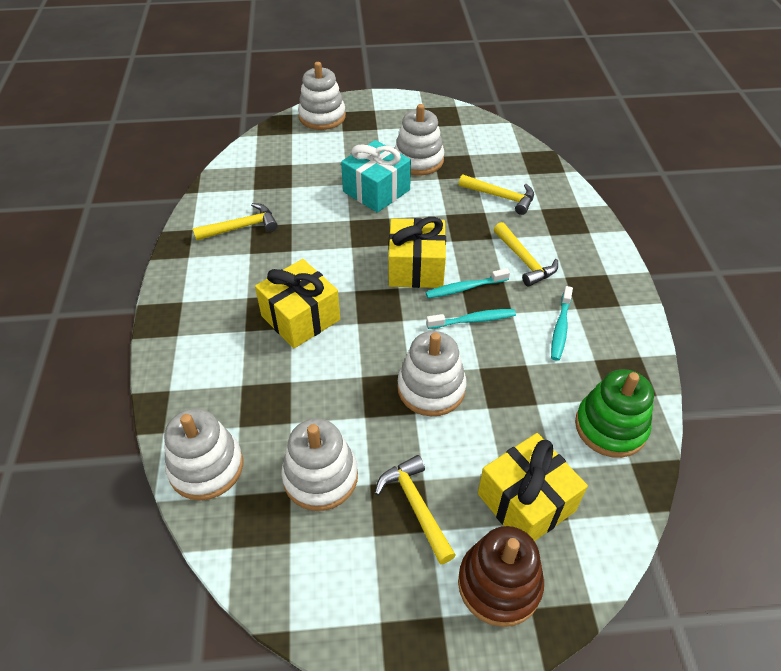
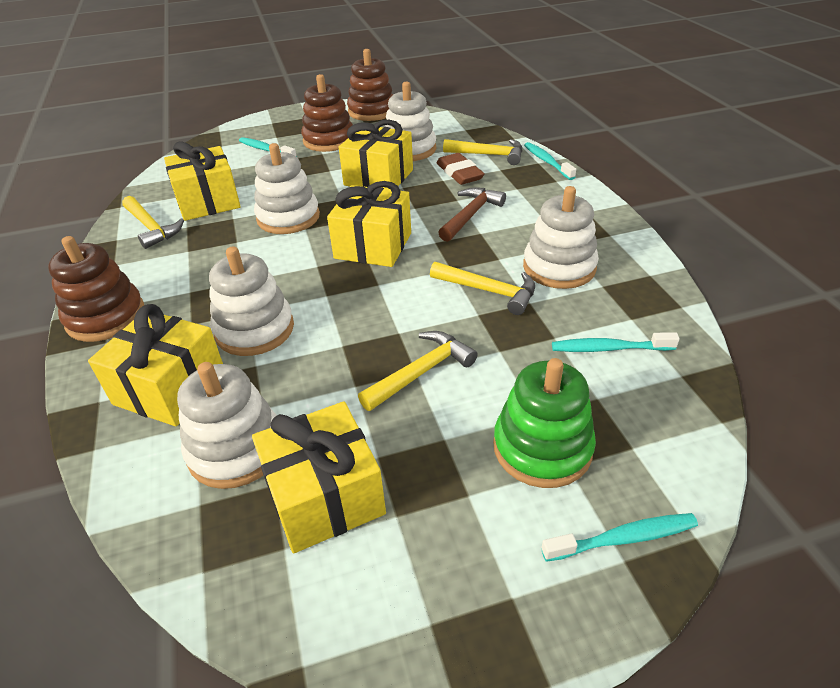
brown eraser: none = 0 -> [437,153,485,185] = 1
brown hammer: none = 0 -> [438,187,506,242] = 1
brown stacking toy: [458,526,544,627] = 1 -> [48,236,144,342] [301,74,353,152] [347,49,393,121] = 3
turquoise gift: [341,140,411,213] = 1 -> none = 0
turquoise toothbrush: [425,268,510,298] [426,309,516,329] [551,286,573,361] = 3 -> [239,137,297,157] [524,142,576,180] [541,513,698,562] [552,332,680,352] = 4
yellow gift: [255,259,340,348] [389,217,446,288] [478,433,588,541] = 3 -> [88,304,223,426] [164,141,241,221] [252,401,386,553] [327,181,411,267] [339,120,413,189] = 5

